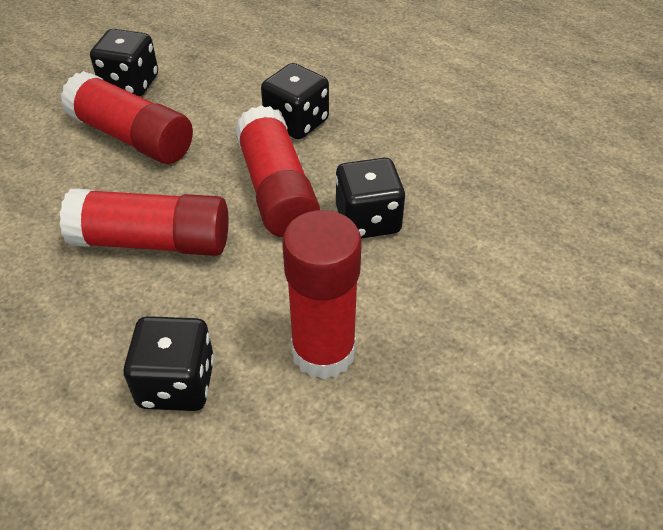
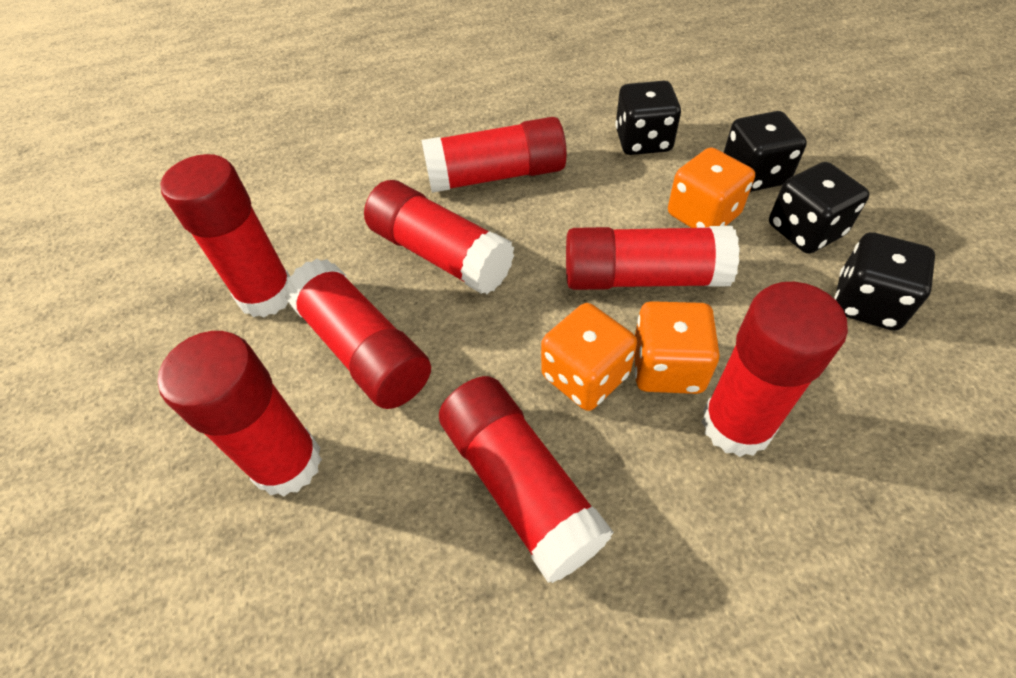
orange dice: none = 0 -> [541,303,637,411] [635,301,720,394] [668,147,755,228] = 3
red glue stick: [59,188,229,256] [61,71,193,164] [235,105,320,237] [282,210,362,380] = 4 -> [158,331,322,496] [160,154,290,317] [284,259,431,409] [364,180,514,294] [421,117,567,193] [439,376,614,583] [566,226,740,290] [702,282,848,457] = 8

